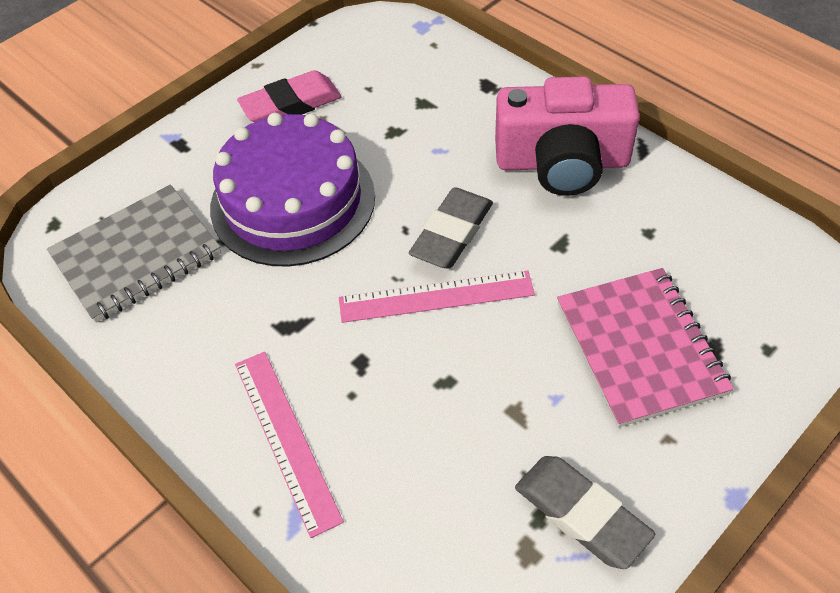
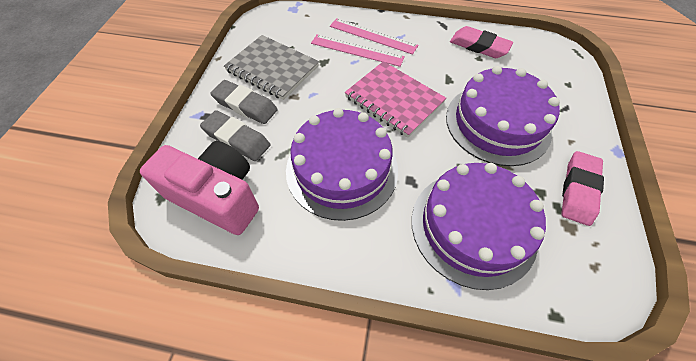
pink eraser: [237,70,342,122] = 1 -> [450,26,513,58] [561,151,604,226] = 2
purple cake: [210,113,375,267] = 1 -> [286,108,398,221] [412,163,546,290] [446,66,560,166] = 3

